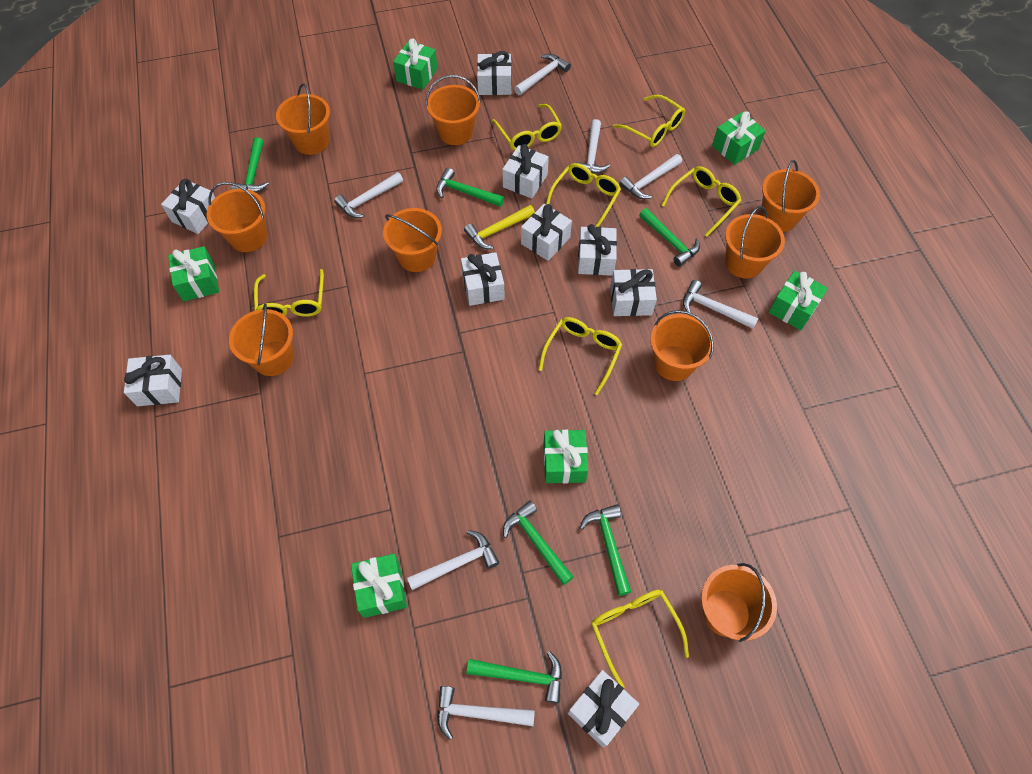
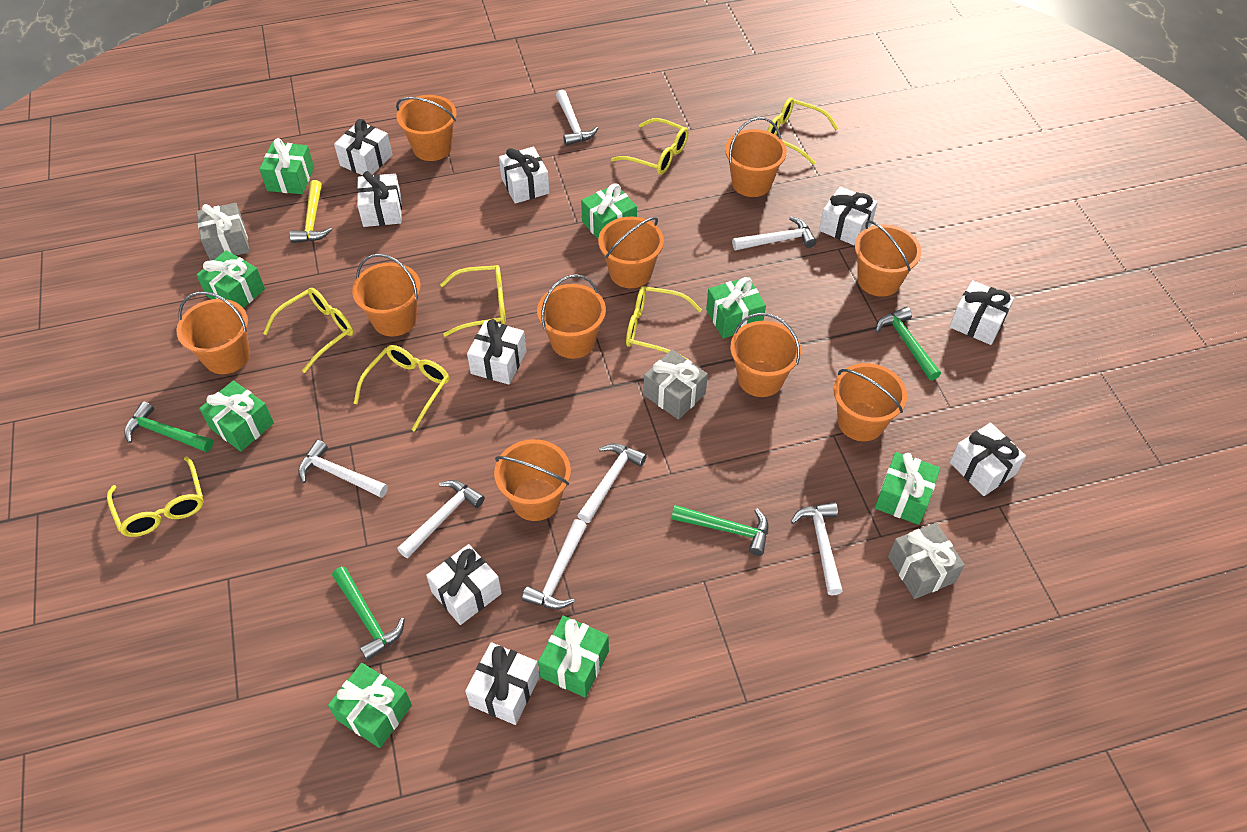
green gift: [168,246,219,301] [351,554,407,618] [393,38,438,90] [544,430,588,483] [712,111,766,165] [769,271,828,330] = 6 -> [197,250,265,308] [199,380,274,452] [259,138,314,194] [328,663,412,748] [538,616,609,697] [581,183,637,239] [706,277,766,338] [875,452,940,525] = 8
green hammer: [232,137,269,193] [436,168,504,207] [467,651,562,703] [503,501,574,585] [580,504,631,596] [639,208,700,267] = 6 -> [124,401,213,452] [332,566,405,661] [671,505,768,556] [876,307,941,380] = 4
grey gift: none = 0 -> [197,203,250,261] [643,350,708,420] [888,523,965,599] = 3
orange bucket: [207,182,267,252] [229,304,294,376] [276,84,330,155] [383,208,442,272] [426,75,481,145] [650,310,714,381] [701,563,777,642] [725,206,785,279] [760,160,820,232] = 9 -> [176,291,250,374] [352,254,421,337] [396,95,457,161] [494,439,571,521] [537,274,606,359] [598,217,664,288] [725,117,787,197] [730,313,801,397] [834,363,907,441] [855,221,921,297] = 10

